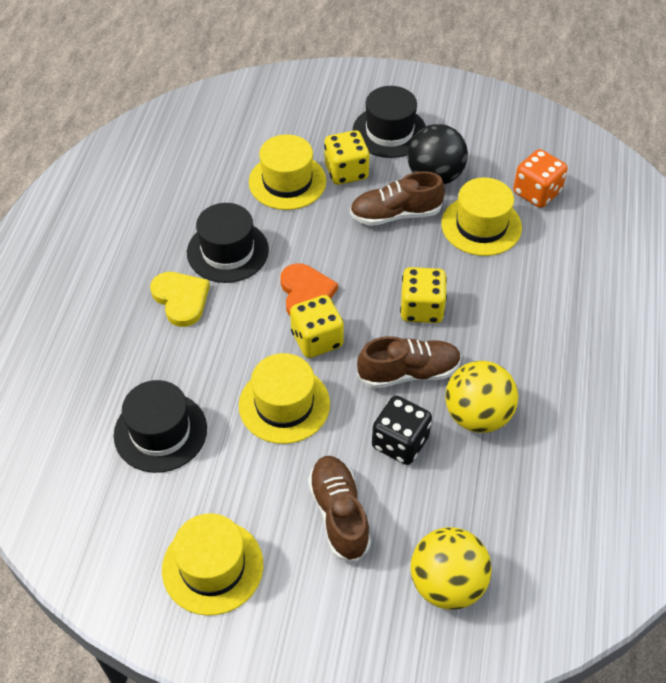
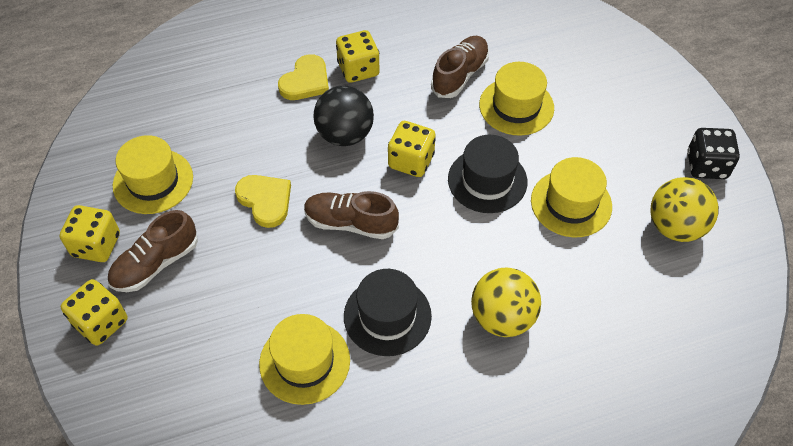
black hat: [114,380,207,473] [187,203,269,283] [353,86,426,158] = 3 -> [344,269,432,356] [448,135,527,213] = 2
orange dice: [513,149,568,208] = 1 -> none = 0
orange heart: [280,263,338,316] = 1 -> none = 0
yellow dice: [290,295,344,358] [324,130,370,185] [400,267,447,323] = 3 -> [60,205,120,262] [61,279,128,346] [336,30,380,83] [388,121,436,177] = 4
yellow heart: [150,272,210,327] = 1 -> [235,175,291,228] [278,54,329,100] = 2

